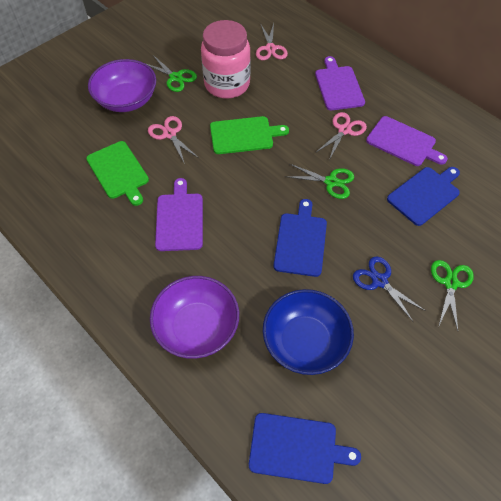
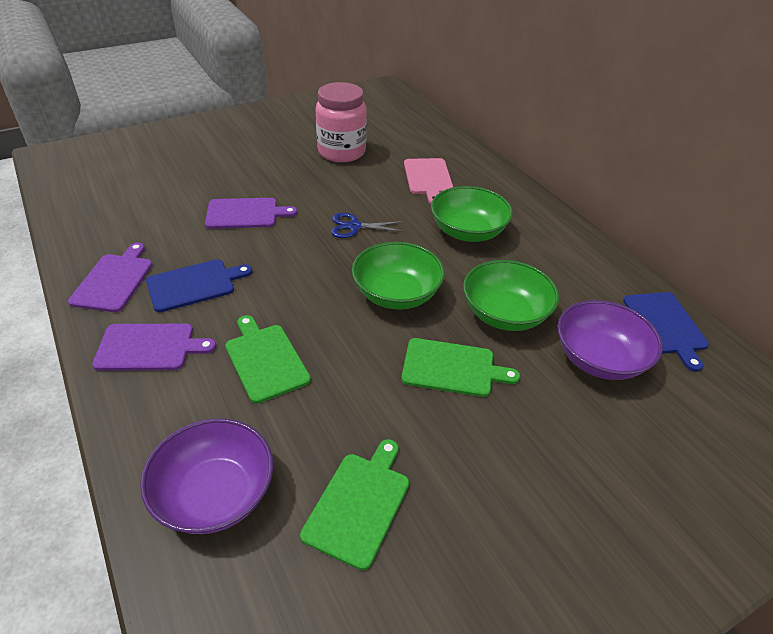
blue bowl: [263,289,354,375] = 1 -> none = 0
blue cutting board: [249,413,361,484] [273,199,327,277] [387,167,460,226] = 3 -> [146,259,252,312] [623,292,709,372] = 2
green bowl: none = 0 -> [352,242,445,310] [431,186,513,242] [463,260,559,331] = 3
green cutting board: [86,141,149,206] [210,116,289,154] = 2 -> [225,315,311,404] [300,439,409,570] [401,338,520,397] = 3
green scissors: [147,55,197,92] [285,164,354,199] [431,260,474,331] = 3 -> none = 0
pink cutting board: none = 0 -> [404,158,453,204] = 1
pink scissors: [148,116,199,164] [256,23,288,60] [315,112,367,160] = 3 -> none = 0

